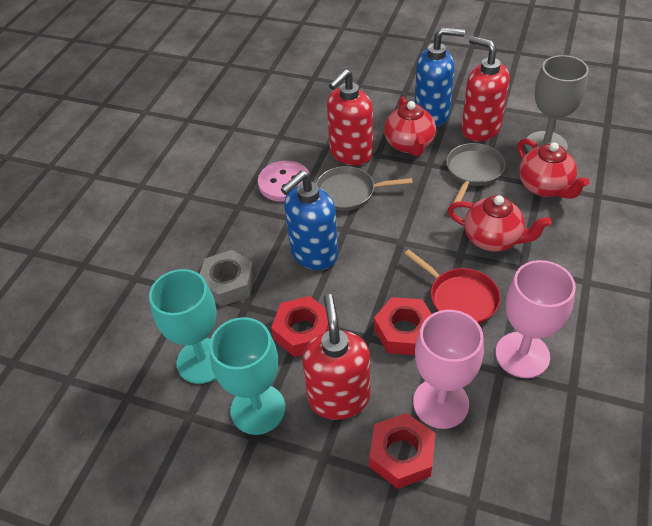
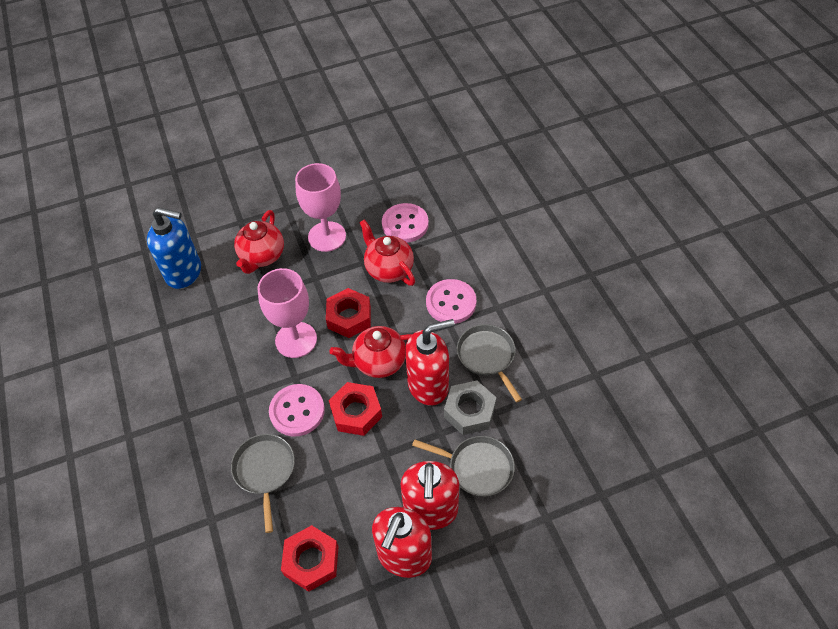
blue soap dispenser: [281,171,338,270] [414,27,465,126] = 2 -> [147,207,201,289] = 1
grey goblet: [525,55,589,152] = 1 -> none = 0
grey pan: [316,166,413,211] [446,143,505,203] = 2 -> [231,434,295,533] [412,436,515,497] [457,324,522,402] = 3
pink button: [258,161,309,202] = 1 -> [269,384,325,437] [382,203,429,243] [426,279,476,324] = 3
red pan: [404,250,500,324] = 1 -> none = 0
turquoise goblet: [149,269,217,384] [209,317,285,435] = 2 -> none = 0

